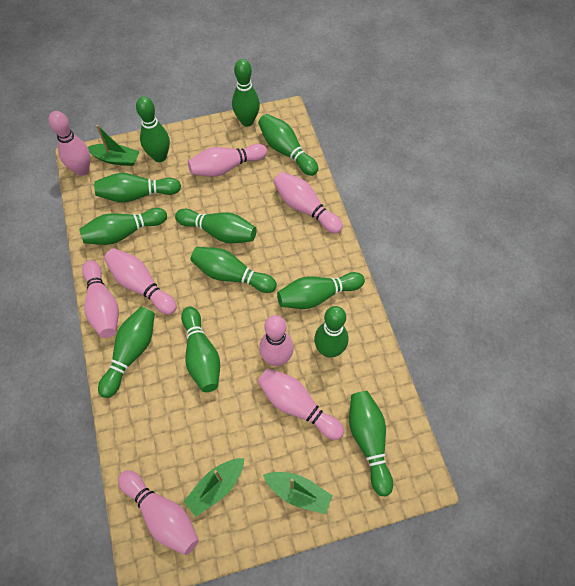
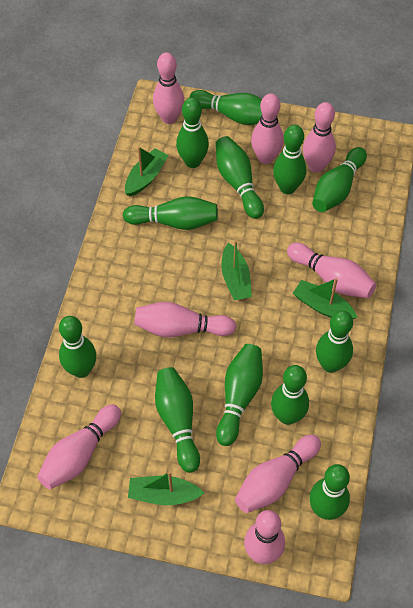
green boat: [88,125,140,166] [184,458,245,516] [263,472,333,514] = 3 -> [125,146,169,196] [128,471,204,505] [221,240,252,300] [293,278,357,319] = 4

